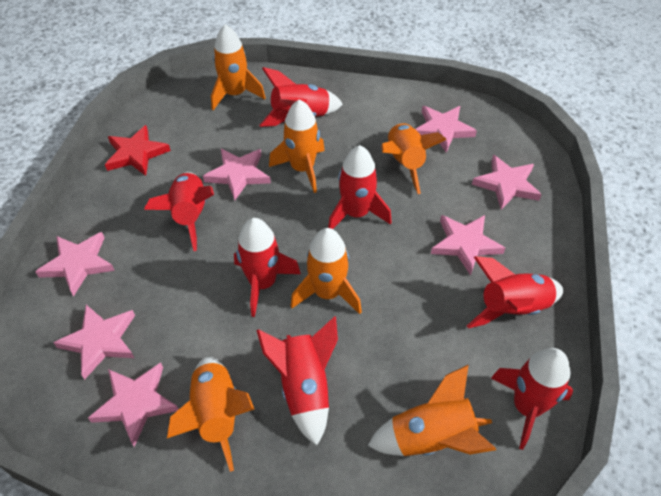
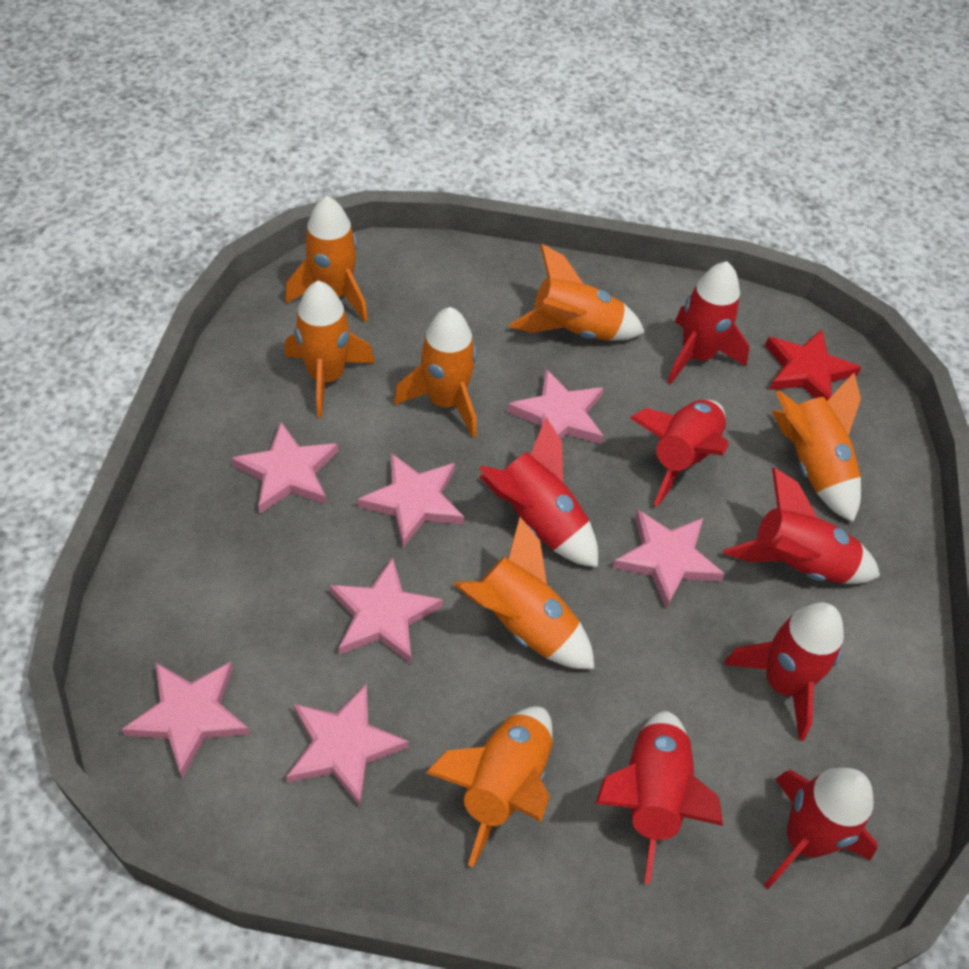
orange rocket: [167,357,254,472] [211,24,265,110] [269,99,325,193] [290,228,362,314] [368,364,496,456] [381,123,447,194] = 6 -> [285,196,368,322] [285,281,375,418] [394,307,477,438] [426,706,553,867] [453,517,595,669] [509,244,645,341] [772,373,861,522] = 7

